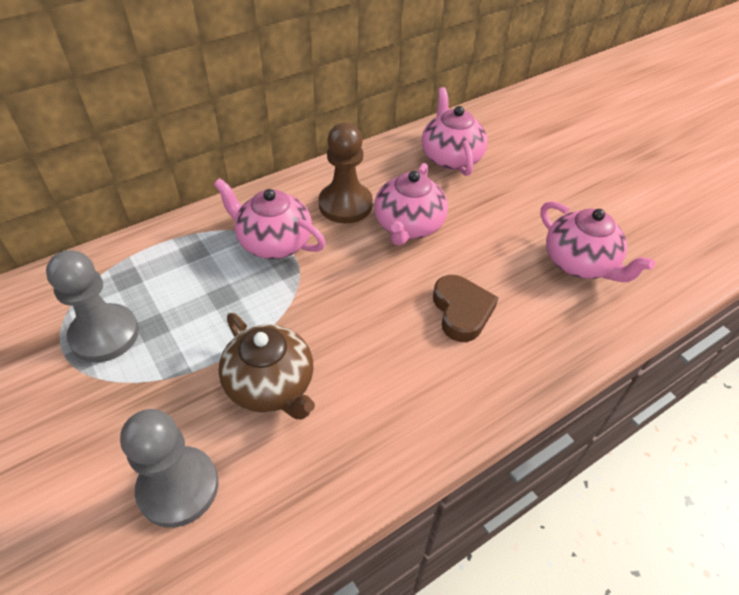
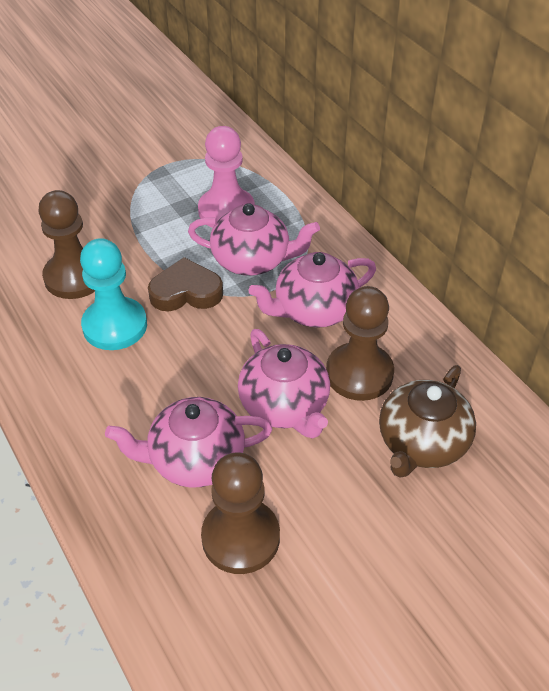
brown pawn: [319,123,373,223] = 1 -> [38,190,95,299] [201,452,280,574] [326,286,394,401] = 3
grey pawn: [46,250,139,363] [120,409,219,528] = 2 -> none = 0
pink pawn: none = 0 -> [198,126,255,228] = 1
turquoise pawn: none = 0 -> [80,238,147,350] = 1

